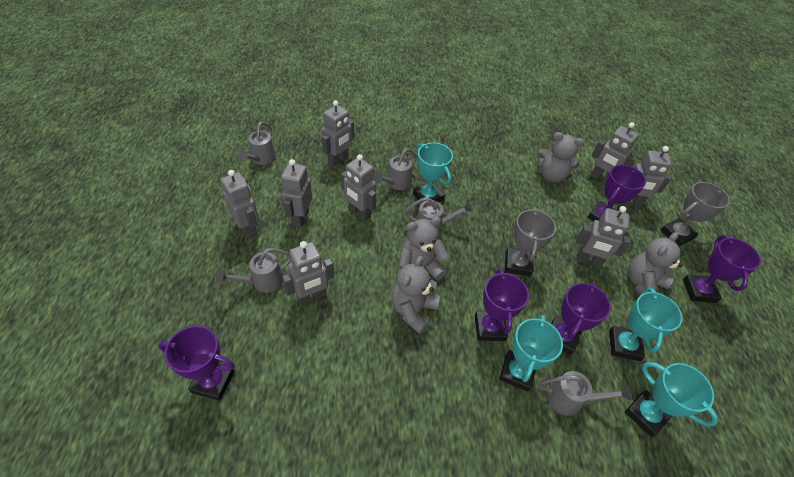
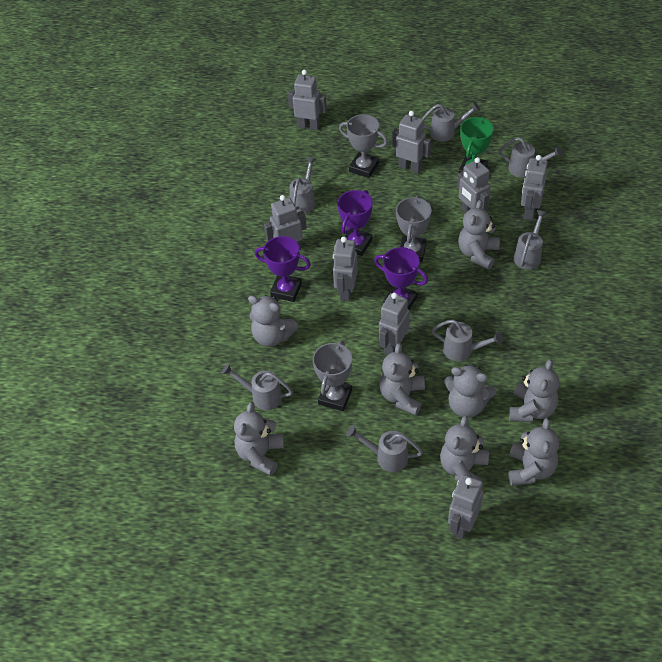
green trophy: none = 0 -> [459,117,494,173] = 1
grey teddy bear: [391,256,440,334] [399,217,448,280] [538,132,584,183] [628,232,683,295] = 4 -> [234,402,284,476] [248,295,298,347] [379,343,425,415] [440,416,489,482] [444,364,497,418] [458,200,500,270] [508,418,559,486] [509,359,559,422] = 8
grey trophy: [505,208,556,276] [660,182,730,246] = 2 -> [313,340,352,411] [339,114,388,178] [396,196,431,262] = 3
grey watering can: [216,248,291,293] [237,122,276,165] [373,148,416,190] [404,197,473,234] [539,371,632,416] = 5 -> [222,363,293,410] [289,157,316,213] [346,425,423,472] [422,102,480,142] [431,320,503,361] [499,137,563,177] [514,210,547,270] = 7
purple trophy: [158,325,235,401] [475,269,529,341] [551,282,611,355] [587,165,646,221] [683,235,761,303] = 5 -> [255,236,311,302] [337,190,373,256] [374,247,428,310] = 3
turquoise trophy: [413,142,453,203] [499,315,563,392] [609,288,683,361] [625,362,718,437] = 4 -> none = 0

